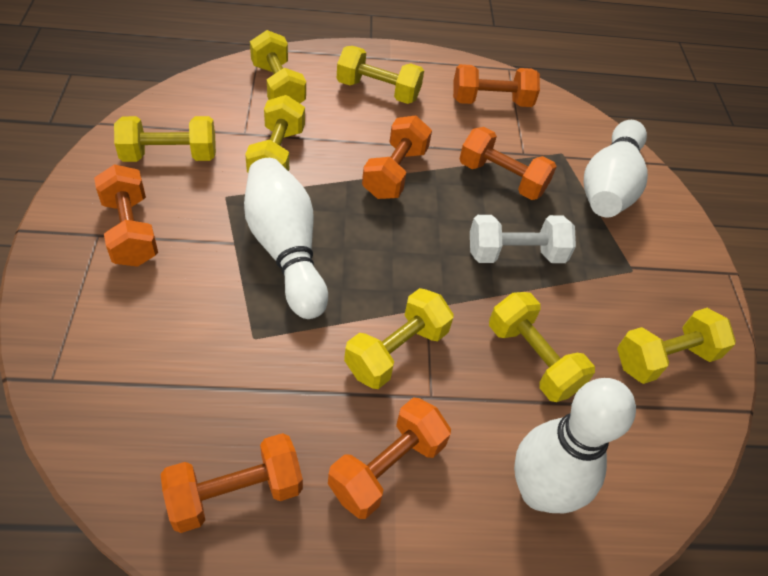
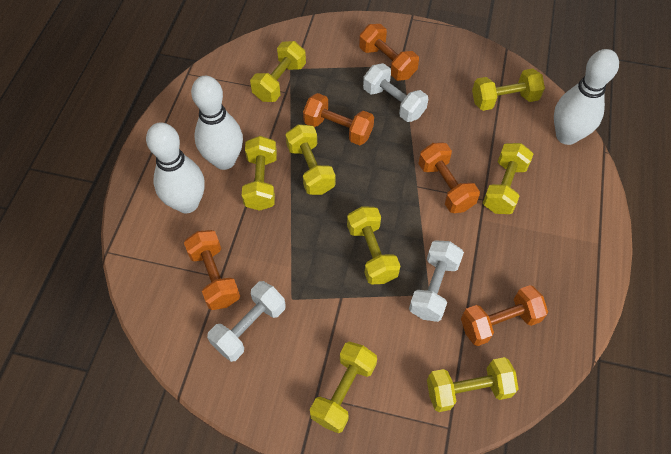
orange dumbbell: [94,164,158,267] [161,433,303,533] [328,398,451,519] [362,115,432,199] [453,64,540,107] [459,127,557,200] = 6 -> [184,230,240,310] [303,93,374,145] [359,24,419,81] [418,143,480,213] [461,285,548,346] = 5
white dumbbell: [470,215,576,263] = 1 -> [207,281,286,362] [363,63,428,122] [409,240,464,322] = 3
yellow dumbbell: [114,116,216,162] [245,95,305,172] [250,30,306,103] [337,46,424,104] [344,288,454,389] [489,292,595,402] [617,308,736,384] = 7 -> [242,136,277,211] [250,41,306,102] [286,124,335,195] [310,341,377,433] [347,206,400,285] [427,357,518,412] [472,68,545,111] [483,143,533,214] = 8

